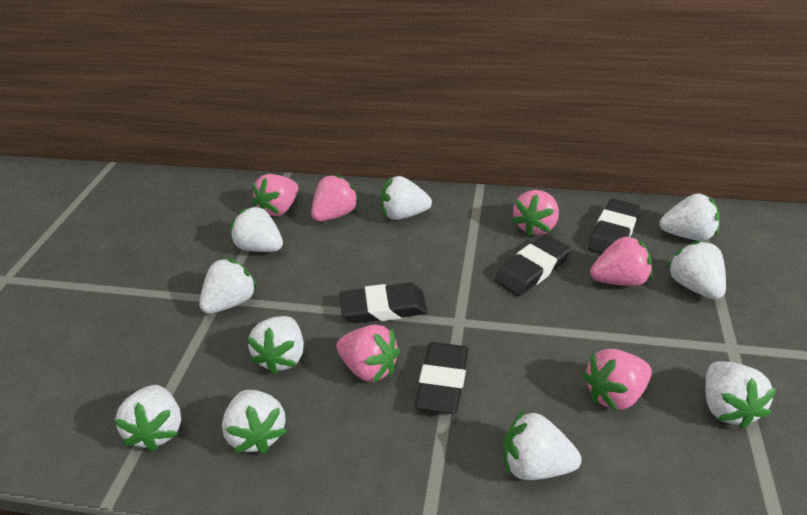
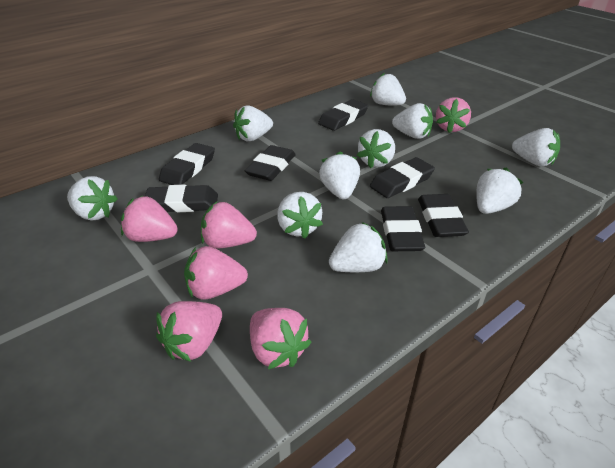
black eraser: [340,283,427,323] [415,342,469,414] [495,235,571,296] [588,199,641,254] = 4 -> [145,185,218,212] [159,143,215,185] [245,145,296,181] [318,99,368,131] [370,157,435,198] [381,206,425,251] [418,194,469,237] = 7

